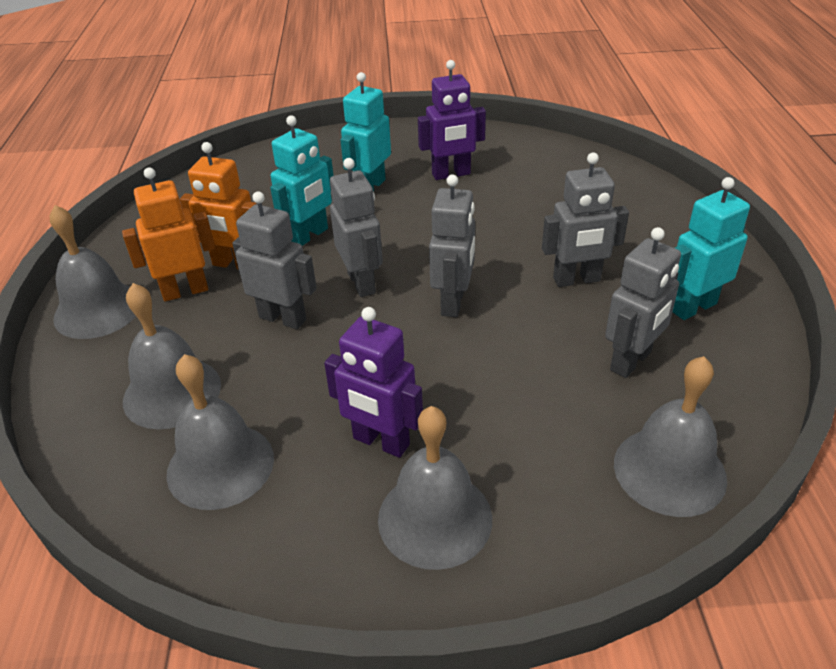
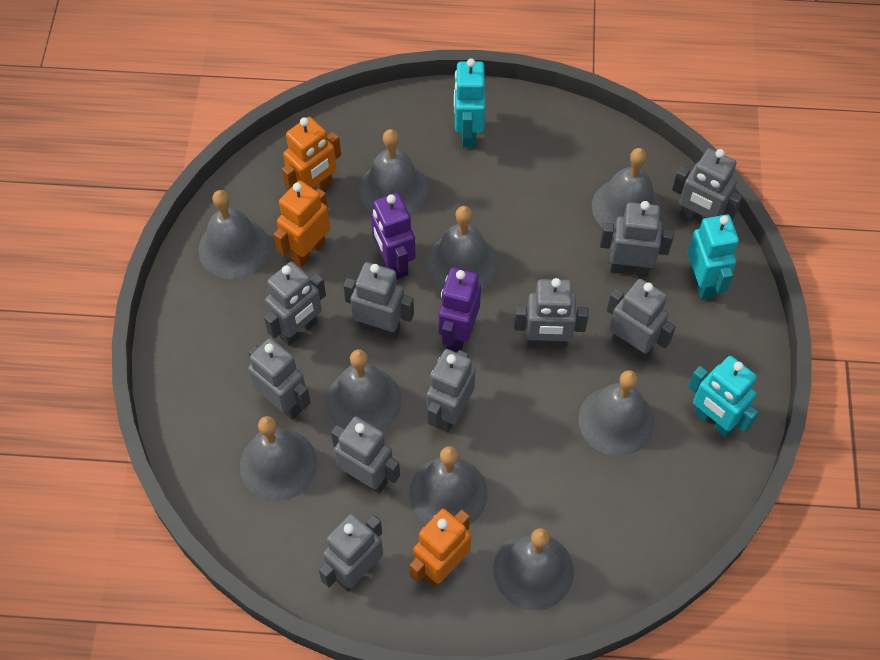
grey bell: [50,205,136,339] [123,283,221,429] [167,354,274,510] [378,406,492,570] [614,356,727,517] = 5 -> [199,190,270,279] [240,416,317,501] [326,349,402,431] [359,129,428,215] [409,446,488,525] [427,206,498,290] [493,528,574,610] [578,370,655,456] [592,148,662,228] = 9
grey robot: [232,191,317,329] [330,158,383,297] [429,174,475,317] [542,153,629,287] [605,227,681,378] = 5 -> [248,338,311,420] [264,262,326,346] [319,514,383,591] [331,417,400,494] [343,262,414,339] [427,349,475,432] [514,278,589,348] [600,201,674,277] [607,279,676,361] [672,148,742,222] = 10
orange robot: [122,167,215,302] [180,142,257,270] = 2 -> [274,181,330,267] [282,117,341,190] [409,509,471,587] = 3

